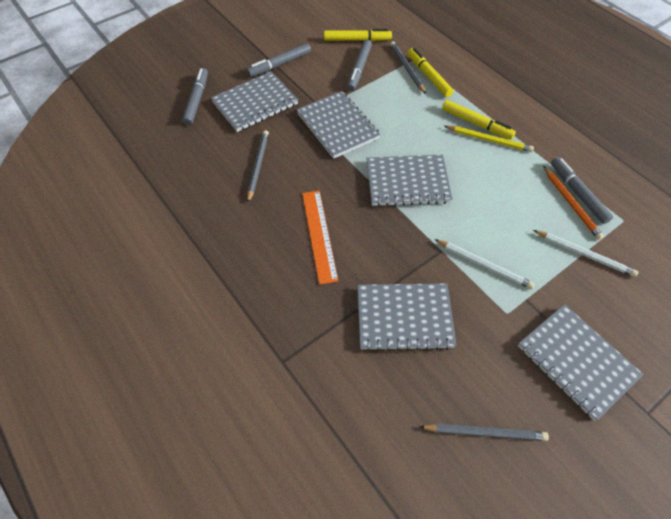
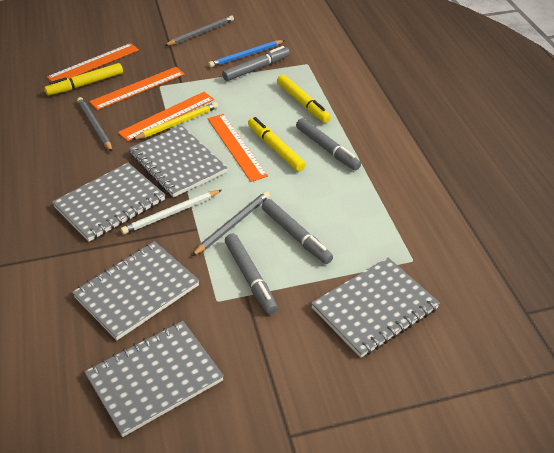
blue pencil: none = 0 -> [208,40,285,68] = 1
orange pencil: [543,166,604,240] = 1 -> none = 0
orange ruler: [302,191,338,285] = 1 -> [47,43,139,82] [89,67,185,110] [118,92,214,141] [208,114,268,182] = 4
white pencil: [434,239,535,289] [533,230,638,277] = 2 -> [121,190,222,234] = 1

